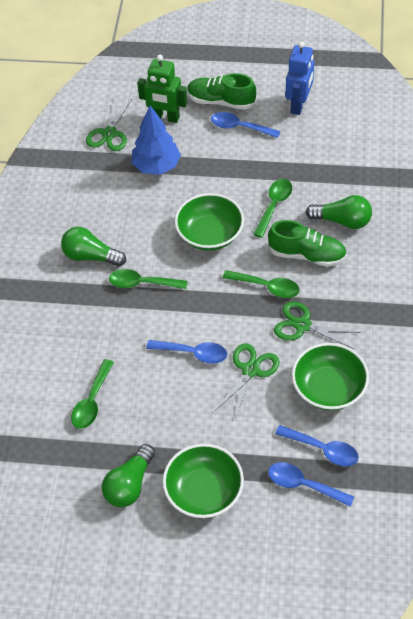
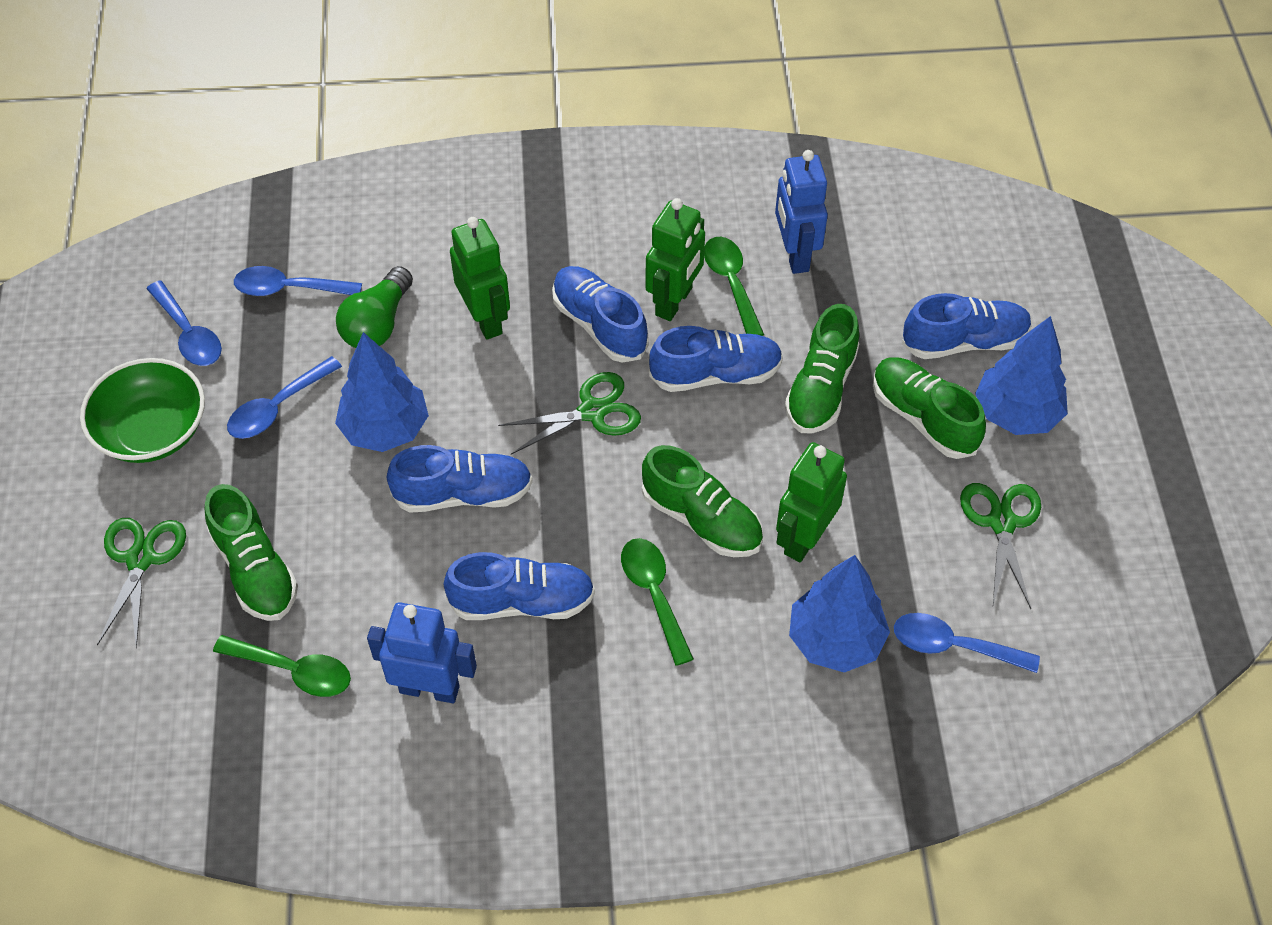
blue robot: [286,41,314,115] = 1 -> [367,602,477,703] [775,150,828,274] = 2
blue shoe: none = 0 -> [387,445,533,513] [444,552,595,620] [552,266,649,363] [649,326,783,392] [902,293,1032,359] = 5
blue tree: [132,105,181,175] = 1 -> [335,332,429,452] [789,555,890,672] [975,316,1068,435] = 3
green bowl: [163,444,244,518] [175,193,244,251] [292,343,369,410] = 3 -> [80,358,205,463] = 1
green light bulb: [61,227,126,266] [102,444,155,507] [306,195,372,229] = 3 -> [336,266,413,348] = 1
green robot: [137,55,187,123] = 1 -> [450,217,510,340] [645,198,705,321] [776,442,847,562] = 3
green shoe: [187,73,256,110] [268,220,347,267] = 2 -> [205,484,298,621] [642,445,763,557] [785,304,859,433] [873,358,986,459] = 4
green spoon: [71,359,114,429] [109,269,188,289] [223,270,300,298] [253,179,292,238] = 4 -> [213,635,351,697] [621,538,694,666] [704,237,764,336] = 3

